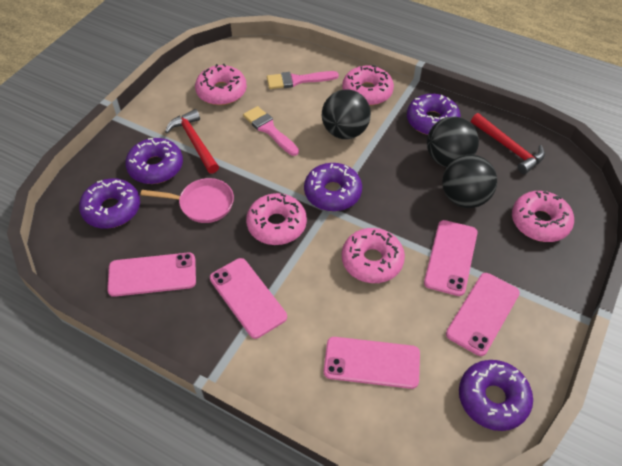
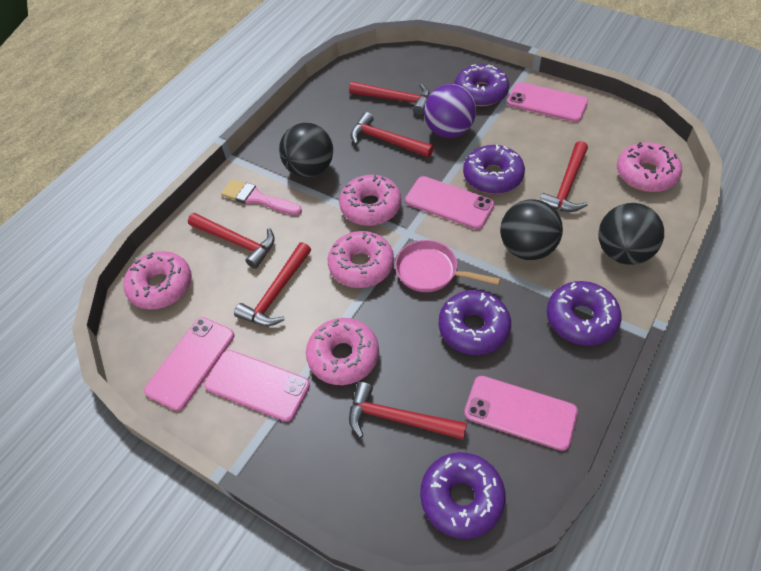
pink brush: [243,106,299,156] [267,71,339,89] = 2 -> [221,179,302,215] = 1
purple ball: none = 0 -> [424,84,476,138] = 1
red hammer: [165,109,219,174] [471,113,545,174] = 2 -> [188,213,275,269] [234,242,311,326] [349,82,430,115] [349,382,467,440] [350,112,434,157] [540,141,588,212] = 6

